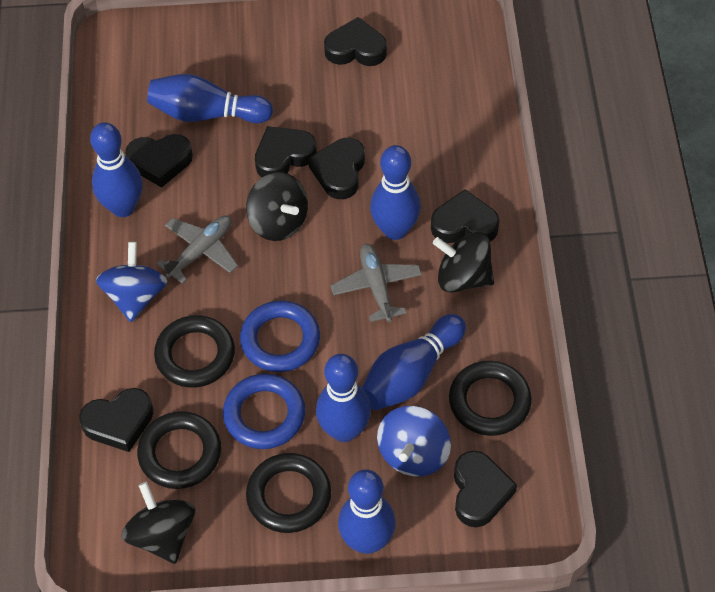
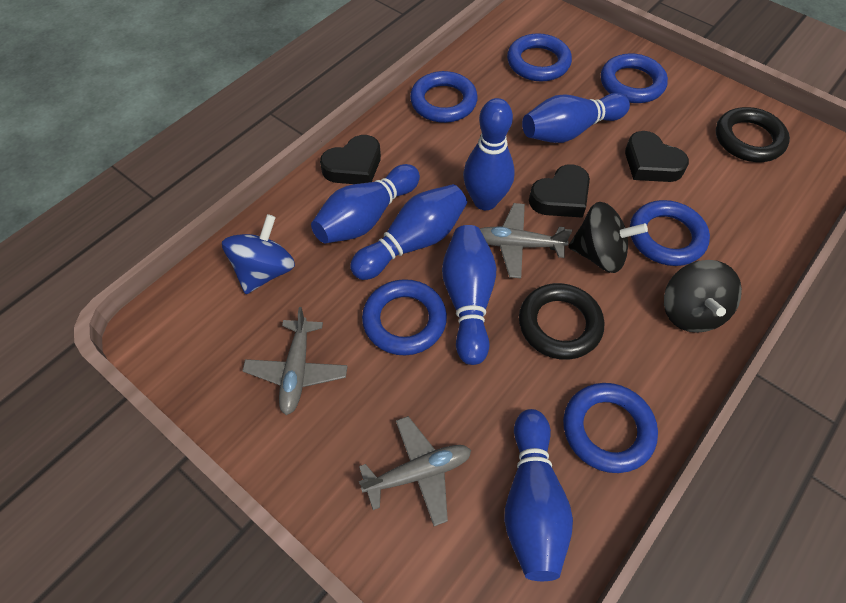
black heart: [79,388,153,452] [125,134,193,188] [255,126,317,177] [308,138,365,199] [324,17,387,66] [431,189,499,243] [454,451,517,527] = 7 -> [320,135,381,184] [529,164,590,218] [625,131,689,182] = 3
black ring: [137,411,221,489] [154,315,235,388] [246,453,331,533] [449,361,532,436] = 4 -> [519,283,604,360] [716,107,790,162] = 2
black spinning top: [122,482,195,564] [246,172,308,241] [433,232,494,293] = 3 -> [568,202,648,273] [664,260,742,333] = 2
blue ring: [223,374,306,449] [240,301,320,372] = 2 -> [362,279,447,355] [410,71,478,123] [507,33,572,81] [563,383,658,473] [601,53,668,103] [630,200,710,266] = 6
blue spinning top: [96,242,168,322] [377,406,451,476] = 2 -> [222,214,295,294] = 1
grey plane: [156,215,238,284] [331,244,422,322] = 2 -> [242,307,347,415] [359,416,471,526] [480,203,572,278] = 3

